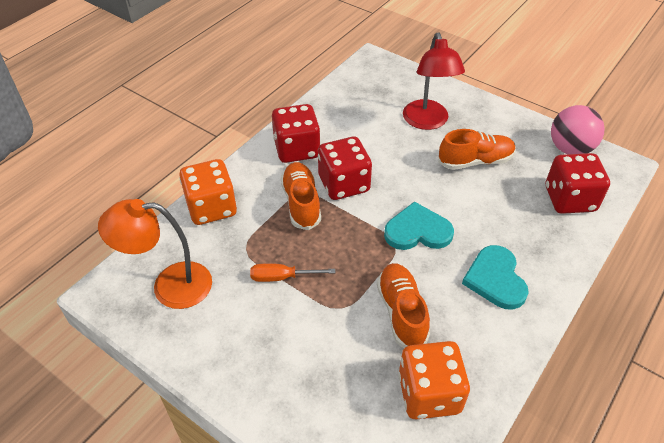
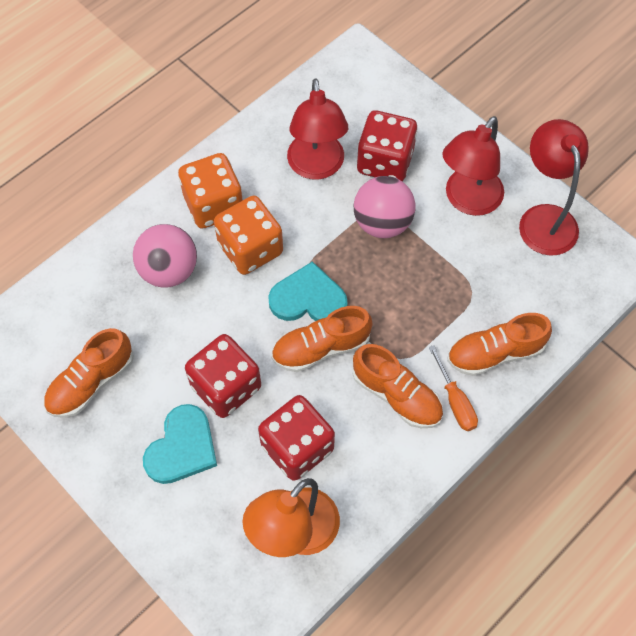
orange shoe: [281,162,321,230] [377,263,430,348] [438,129,516,170] = 3 -> [43,328,134,418] [271,306,372,372] [352,344,443,428] [447,313,552,376] = 4
pink ball: [551,105,604,154] = 1 -> [133,224,197,288] [354,176,416,238] = 2
red lamp: [403,32,465,130] = 1 -> [287,78,348,180] [442,116,504,216] [519,119,589,256] = 3

